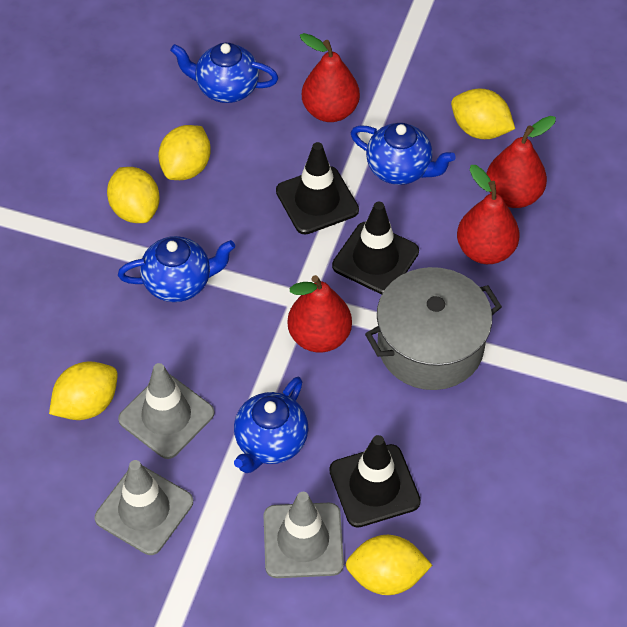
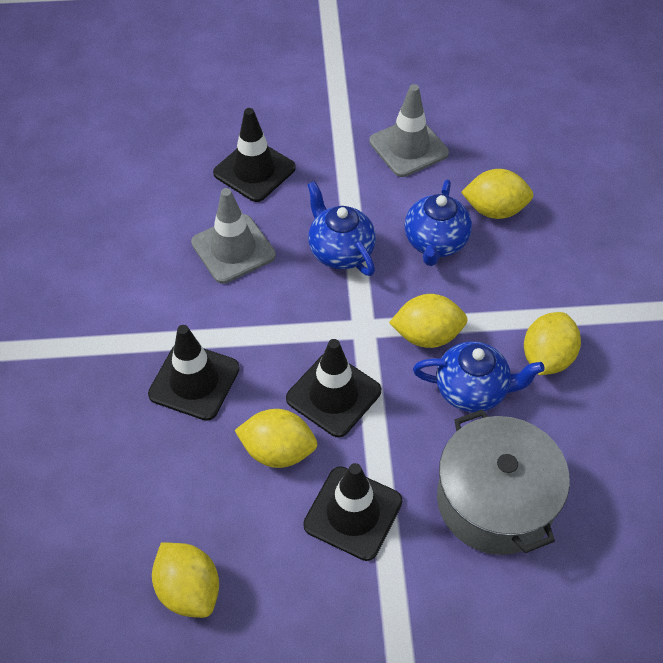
black traffic cone: [276,142,359,235] [329,435,421,528] [332,202,419,294] = 3 -> [148,325,240,421] [213,108,296,202] [286,339,381,438] [303,463,403,561] = 4
blue teapot: [118,236,235,302] [170,43,278,103] [234,377,309,473] [351,123,456,185] = 4 -> [307,181,376,276] [405,180,472,266] [413,341,545,412] = 3
grey traffic cone: [95,460,193,555] [118,363,215,459] [264,492,344,578] = 3 -> [191,188,276,284] [369,84,449,177] = 2
red pear: [288,275,352,353] [300,33,360,122] [457,165,519,264] [486,116,556,208] = 4 -> none = 0

